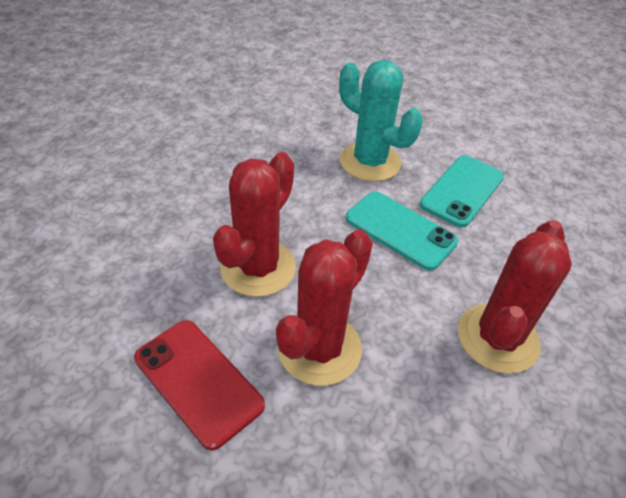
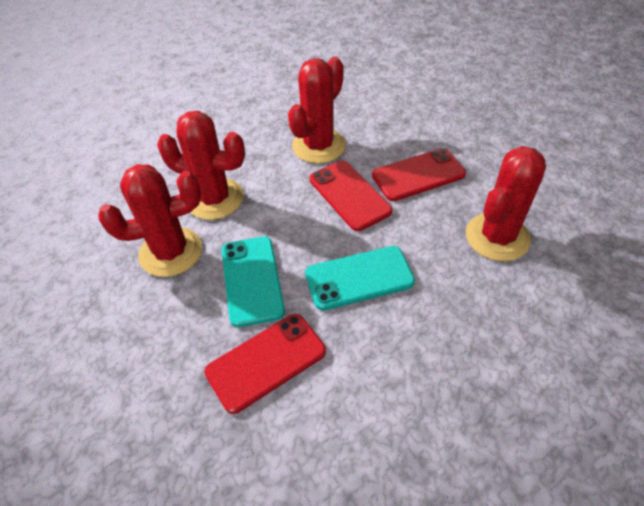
red cactus: [213,152,296,297] [276,230,373,386] [458,220,572,374] = 3 -> [98,164,202,277] [157,111,245,220] [288,57,346,164] [466,146,546,261] = 4
red phone: [134,320,265,450] = 1 -> [204,314,326,414] [309,161,392,231] [372,148,466,201] = 3
turquoise cactus: [339,60,423,182] = 1 -> none = 0

